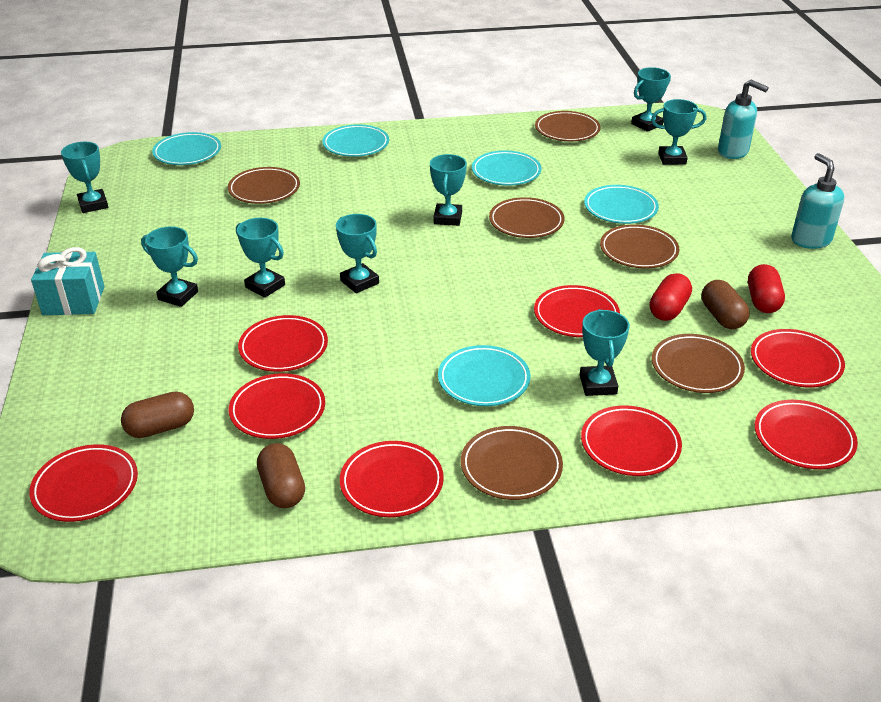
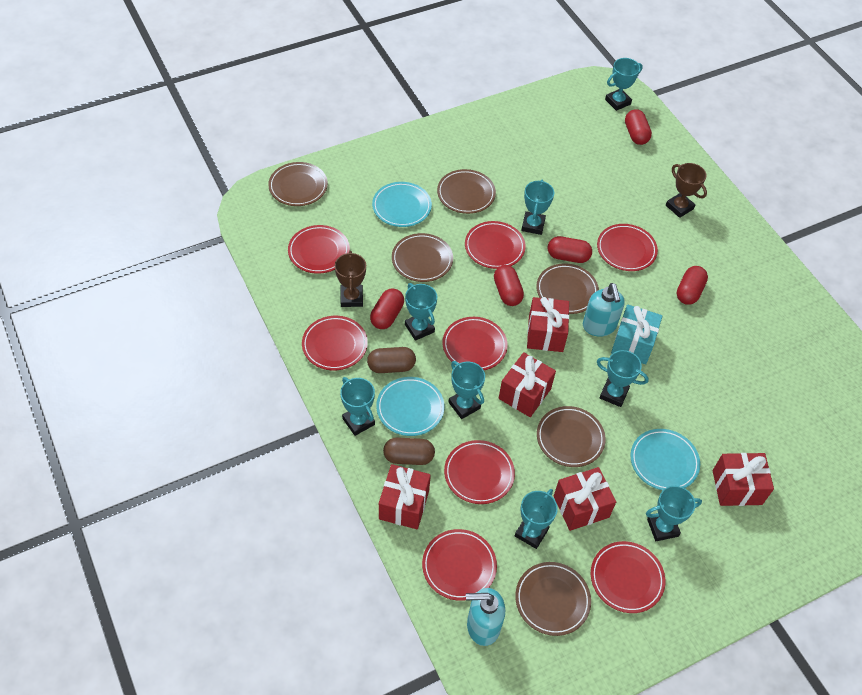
brown capsule: [121,391,194,438] [257,443,305,508] [702,280,749,329] = 3 -> [367,347,416,373] [383,437,435,465] = 2
brown trophy: none = 0 -> [335,251,366,307] [666,163,707,218] = 2
red capsule: [650,273,692,321] [748,264,785,313] = 2 -> [370,289,404,329] [494,265,524,306] [548,236,592,263] [625,109,652,145] [677,266,708,305] = 5
red gift: none = 0 -> [379,464,431,529] [499,352,556,417] [527,297,569,352] [554,467,616,531] [713,453,774,506] = 5
turquoise plate: [152,132,221,165] [322,124,389,157] [438,345,530,406] [472,151,541,186] [584,185,659,224] = 5 -> [372,182,432,227] [376,377,445,436] [631,429,700,490] = 3

